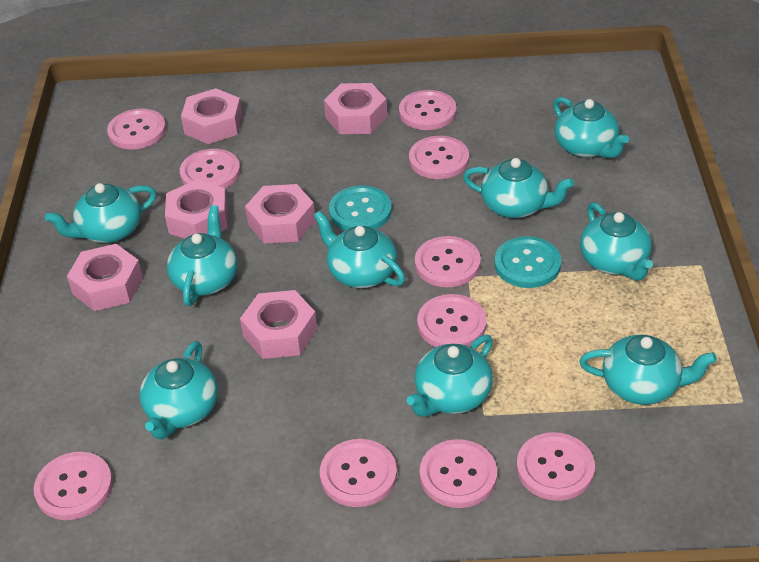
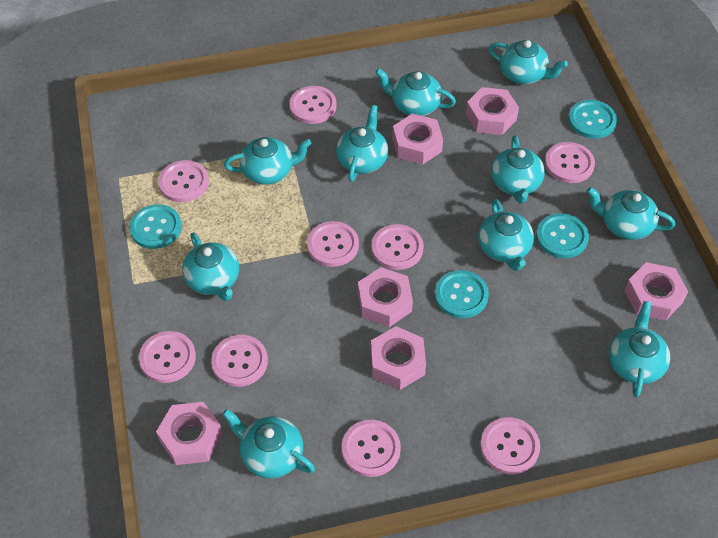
pink button: [34,452,113,520] [107,109,166,150] [180,149,240,188] [320,439,397,507] [399,90,457,130] [409,136,469,179] [415,236,481,287] [417,294,487,347] [420,439,497,508] [517,432,595,501] = 10 -> [139,331,196,383] [158,160,209,202] [211,335,268,387] [289,86,337,124] [307,221,359,267] [341,420,401,477] [371,224,424,270] [480,417,540,474] [545,142,595,183] = 9
turquoise button: [329,185,392,231] [494,236,561,288] = 2 -> [129,204,182,249] [435,270,489,318] [536,213,589,258] [568,100,617,139] = 4
turquoise teapot: [45,183,156,243] [139,341,218,439] [167,205,238,306] [314,211,405,288] [407,335,493,417] [463,158,574,218] [553,97,629,158] [579,335,717,405] [580,202,653,281] = 9 -> [182,233,239,301] [222,409,315,478] [224,137,312,185] [336,105,388,182] [375,68,456,116] [478,199,534,271] [489,40,568,84] [491,135,545,203] [587,187,675,240] [609,301,670,397] = 10

